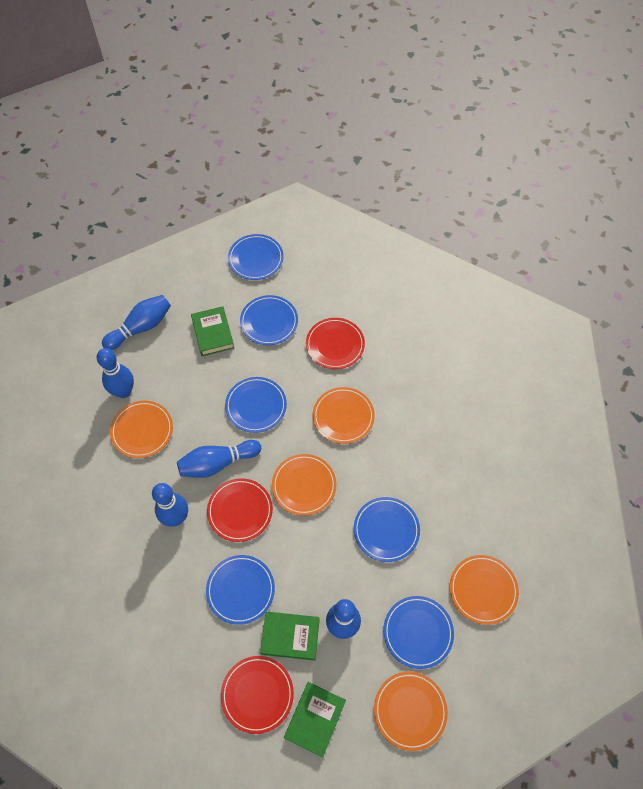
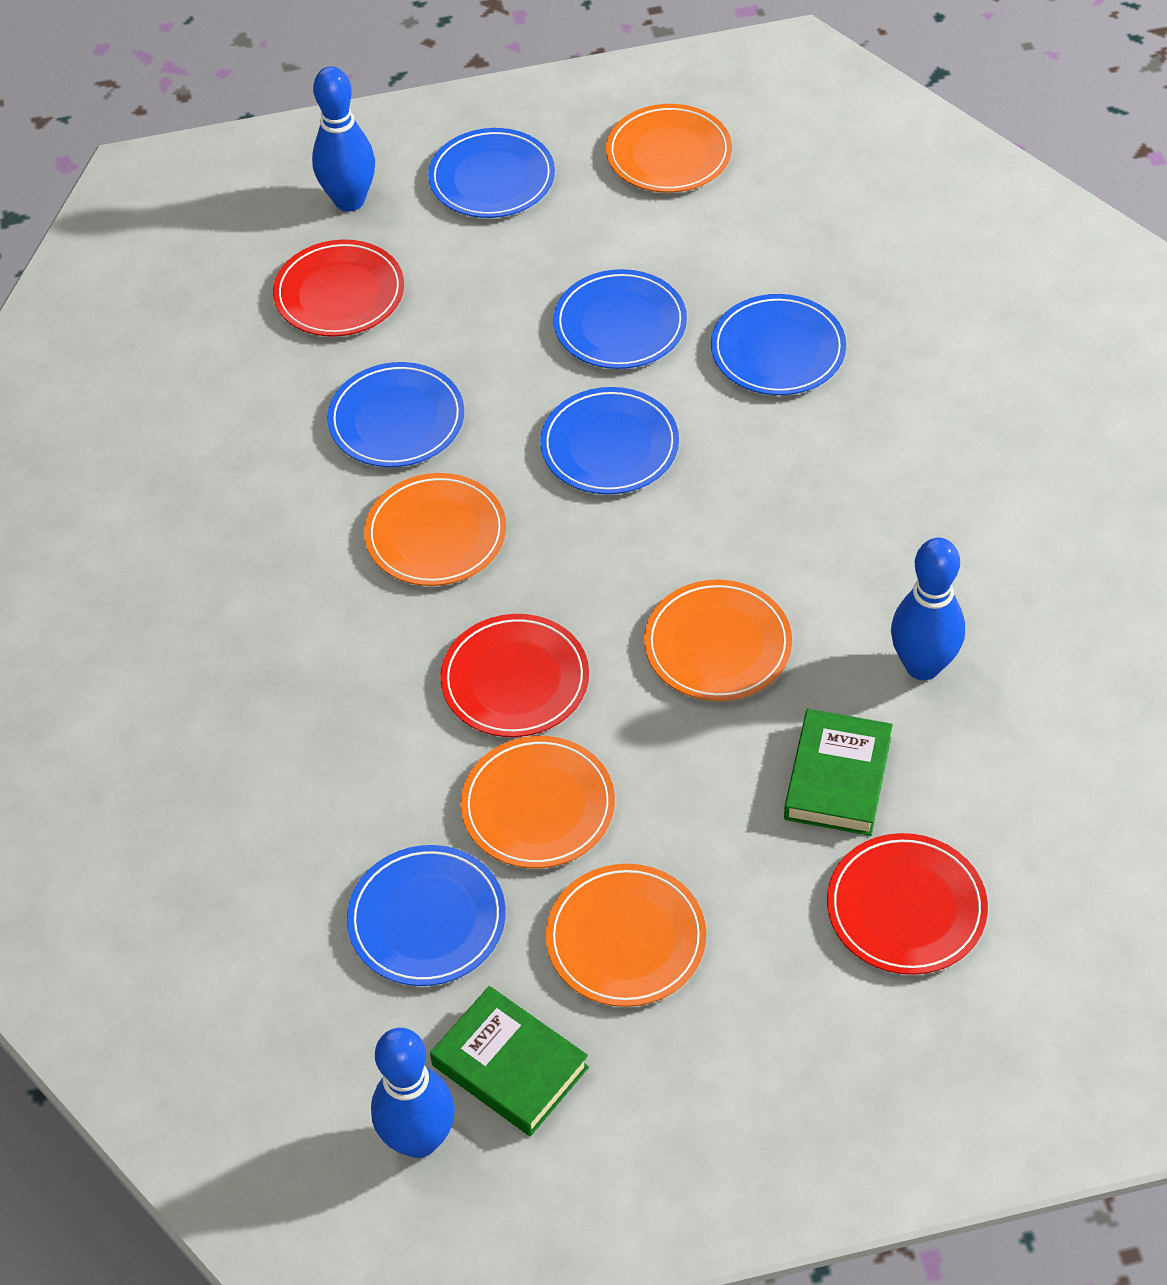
blue bowling pin: [97,348,134,398] [102,295,171,350] [152,483,188,527] [177,440,261,478] [326,599,361,639] = 5 -> [312,66,375,212] [371,1028,455,1158] [891,537,965,680] = 3
green book: [191,306,234,356] [260,612,320,661] [284,682,346,757] = 3 -> [430,986,589,1136] [784,709,893,836] = 2

